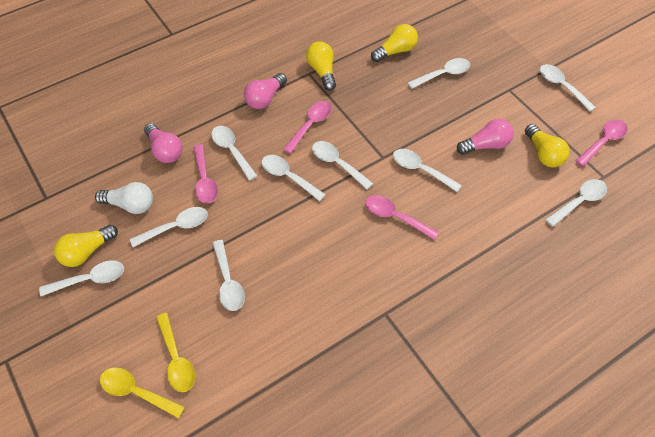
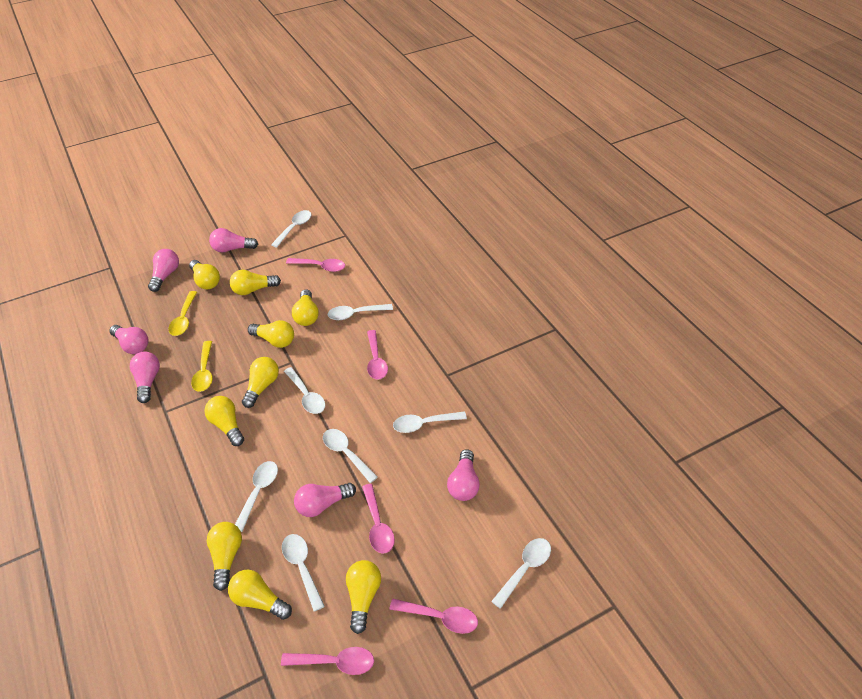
pink light bulb: [144,123,183,163] [244,73,287,109] [457,119,514,155] = 3 -> [109,325,149,354] [130,351,160,403] [148,249,179,292] [209,228,258,252] [294,483,356,517] [447,449,480,501] = 6
pink spoon: [193,144,218,203] [283,101,331,154] [365,195,439,240] [576,120,628,167] = 4 -> [281,647,374,675] [286,258,345,272] [362,484,395,554] [367,330,388,379] [389,599,478,634] = 5
white light bulb: [95,182,153,214] = 1 -> none = 0
white spoon: [39,260,124,296] [130,207,208,247] [211,126,257,181] [212,240,245,311] [262,155,326,201] [312,141,373,190] [393,149,462,192] [408,58,470,89] [540,64,596,112] [545,179,607,227] = 10 -> [235,461,278,532] [271,210,311,248] [282,534,325,612] [284,367,325,414] [323,429,378,483] [328,304,393,320] [393,411,467,433] [491,538,551,609] = 8
yellow light bulb: [54,225,118,267] [306,42,336,91] [371,24,418,62] [525,124,570,167] = 4 -> [189,260,220,289] [204,396,244,446] [207,522,242,591] [228,570,292,620] [230,270,281,295] [242,357,279,408] [248,320,294,348] [292,289,319,326] [346,560,381,634] = 9

